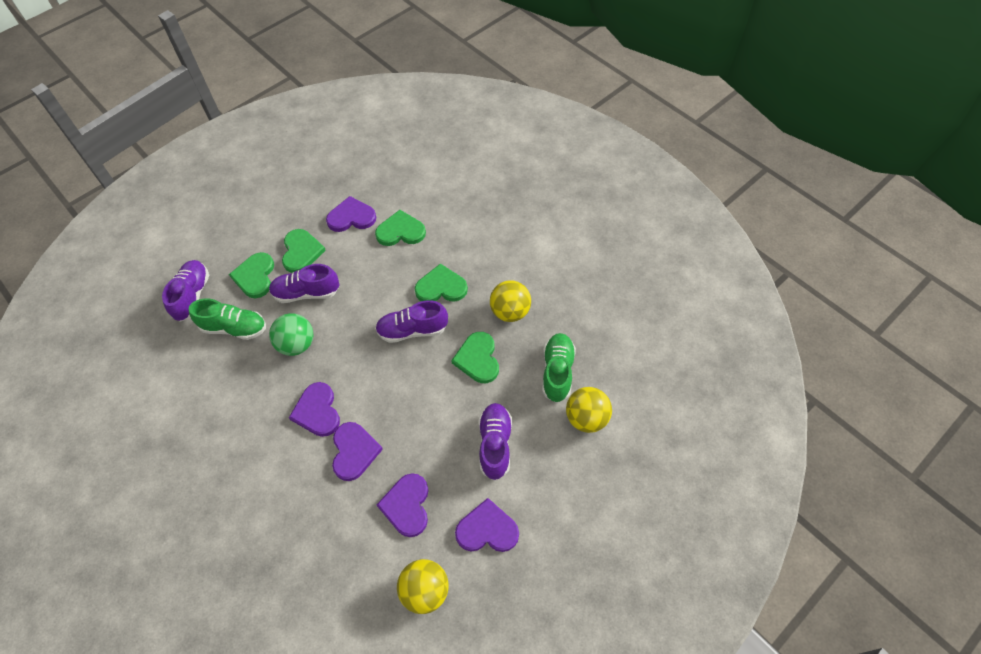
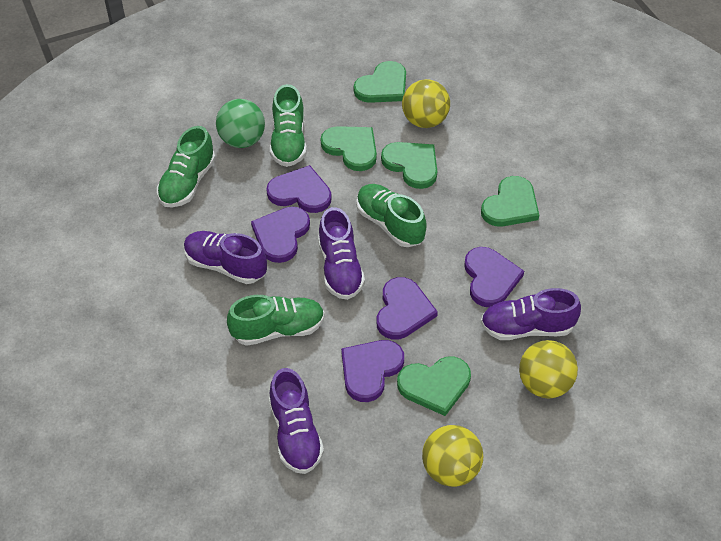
green shoe: [189,299,266,340] [542,333,576,403] = 2 -> [157,126,215,207] [227,295,325,346] [270,84,307,167] [356,184,427,247] = 4

